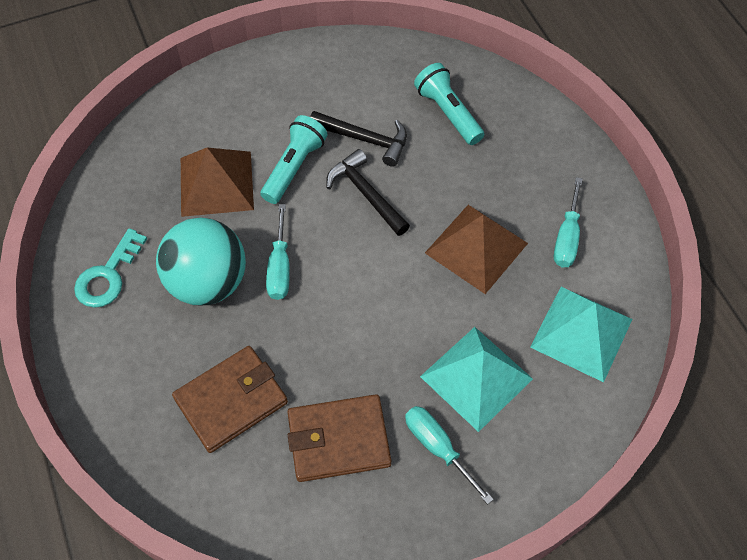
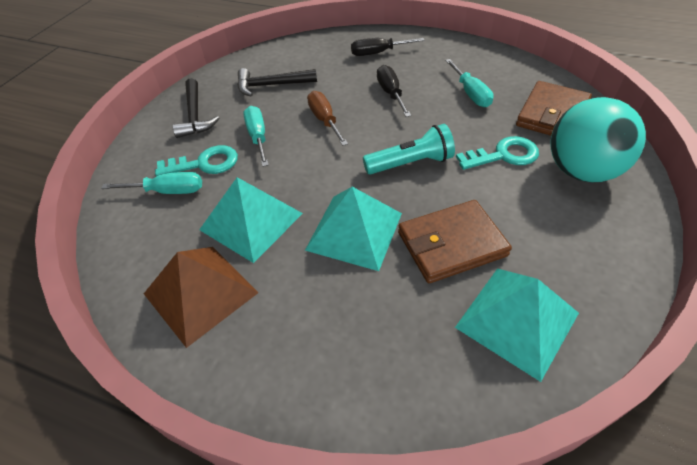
black screwdriver: none = 0 -> [351,38,425,56] [377,65,411,117] = 2
brown pyramid: [181,147,254,217] [425,205,528,294] = 2 -> [144,247,258,348] = 1
brown screwdriver: none = 0 -> [307,91,348,146] = 1
turquoise flashlight: [260,115,327,204] [414,63,484,145] = 2 -> [363,124,455,175] = 1
turquoise key: [74,228,147,308] = 1 -> [155,145,238,177] [456,136,539,170] = 2
turquoise pyramid: [420,327,533,432] [530,287,632,382] = 2 -> [199,177,303,263] [305,187,402,271] [455,268,579,382] = 3

